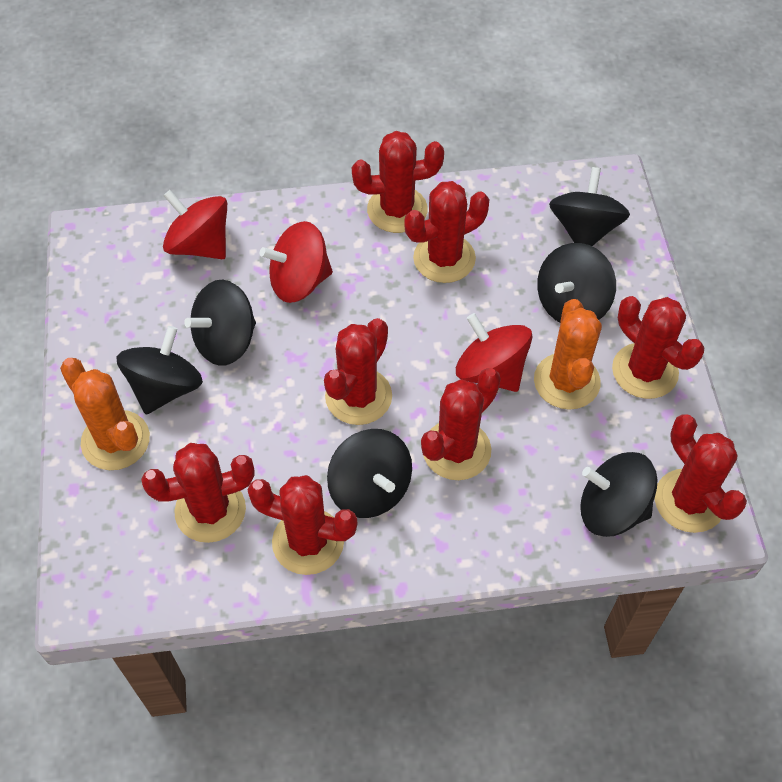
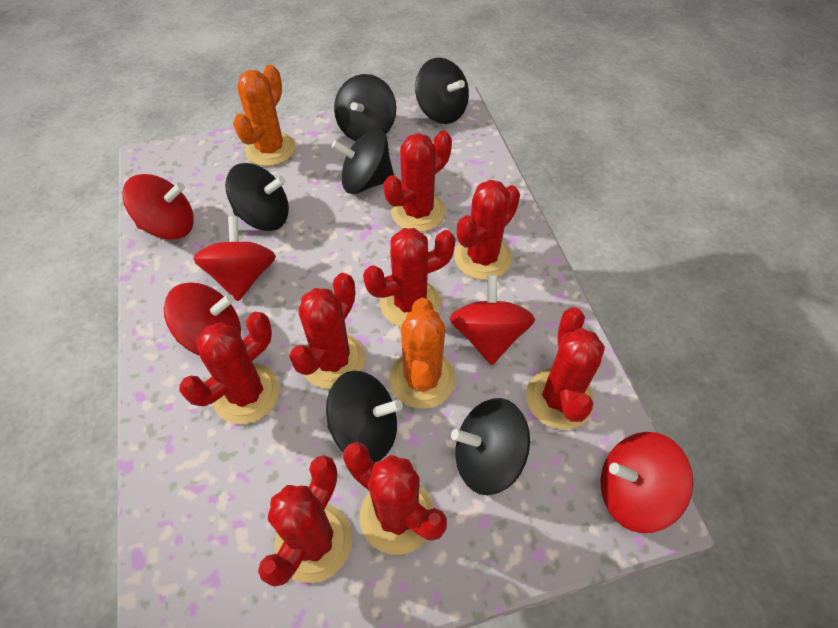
red spinning top: [163,190,227,259] [260,221,333,303] [456,313,532,392] = 3 -> [122,174,194,240] [164,283,241,356] [193,216,276,301] [450,275,535,365] [601,432,693,533] = 5

